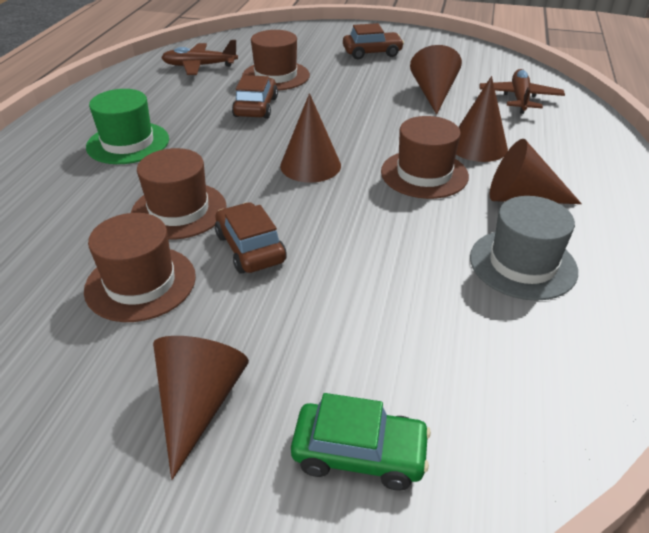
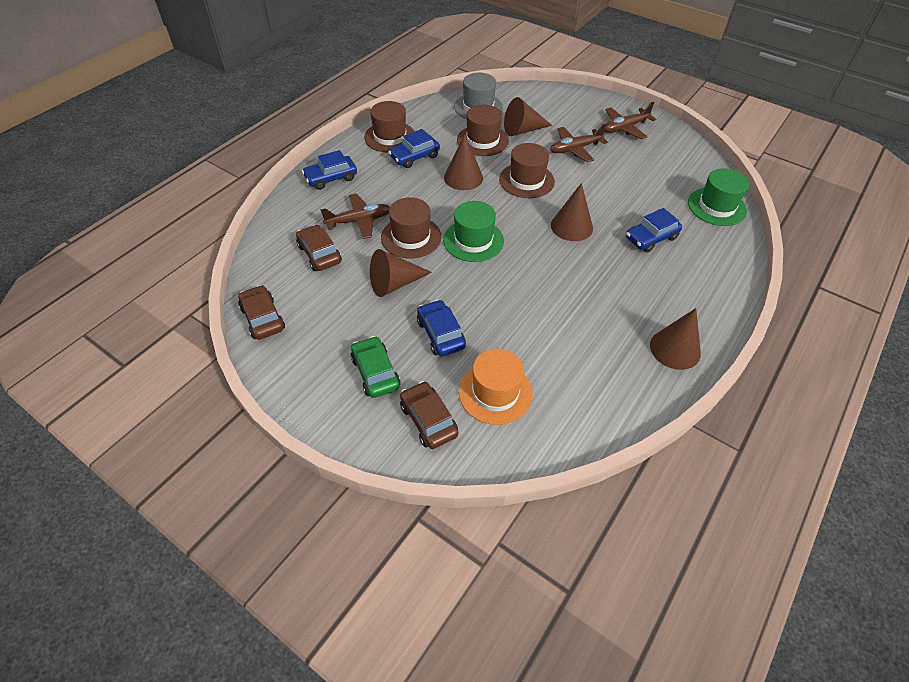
blue car: none = 0 -> [302,150,357,190] [388,129,440,168] [417,300,466,356] [626,208,682,253] = 4
brown plane: [161,40,238,75] [480,69,565,114] = 2 -> [320,193,390,239] [550,124,608,162] [605,102,656,139] = 3
green hat: [86,89,169,164] = 1 -> [443,201,504,262] [688,168,749,226] = 2
orange hat: none = 0 -> [459,348,533,425] = 1

